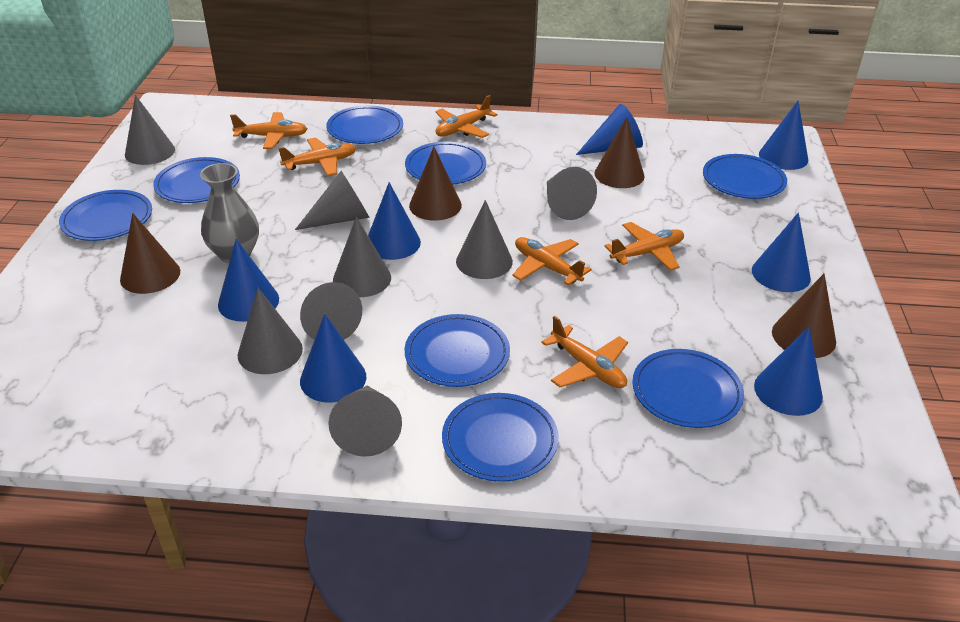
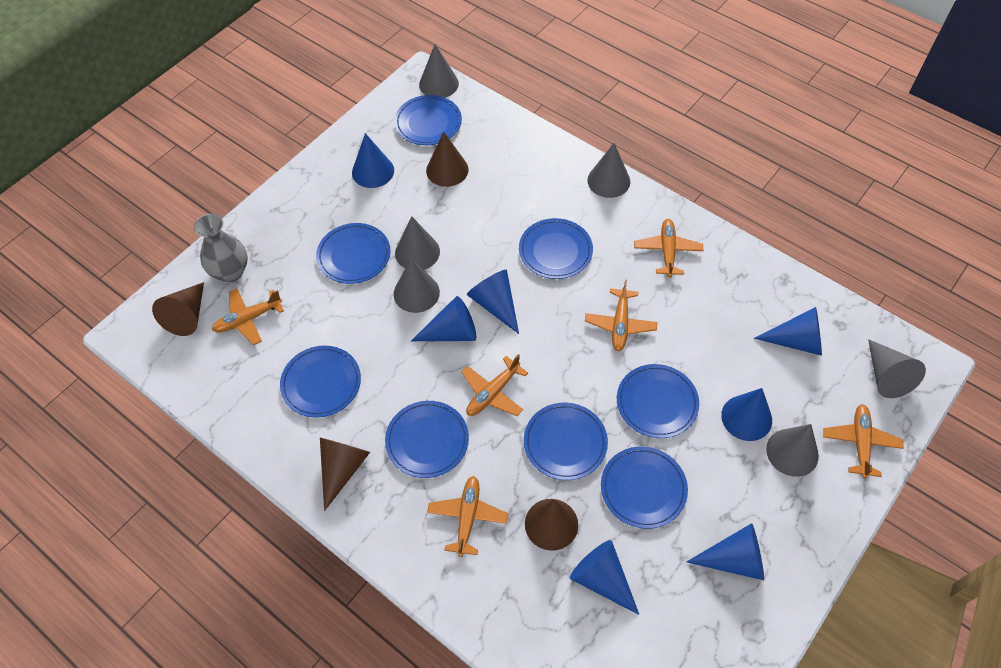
grey cone: [125,95,175,165] [238,288,303,374] [295,171,370,230] [300,282,362,340] [328,386,402,457] [333,217,391,297] [456,200,513,279] [547,167,597,220] = 8 -> [394,258,440,313] [395,216,440,270] [419,44,459,97] [587,143,630,198] [766,424,819,477] [868,339,926,398] = 6

